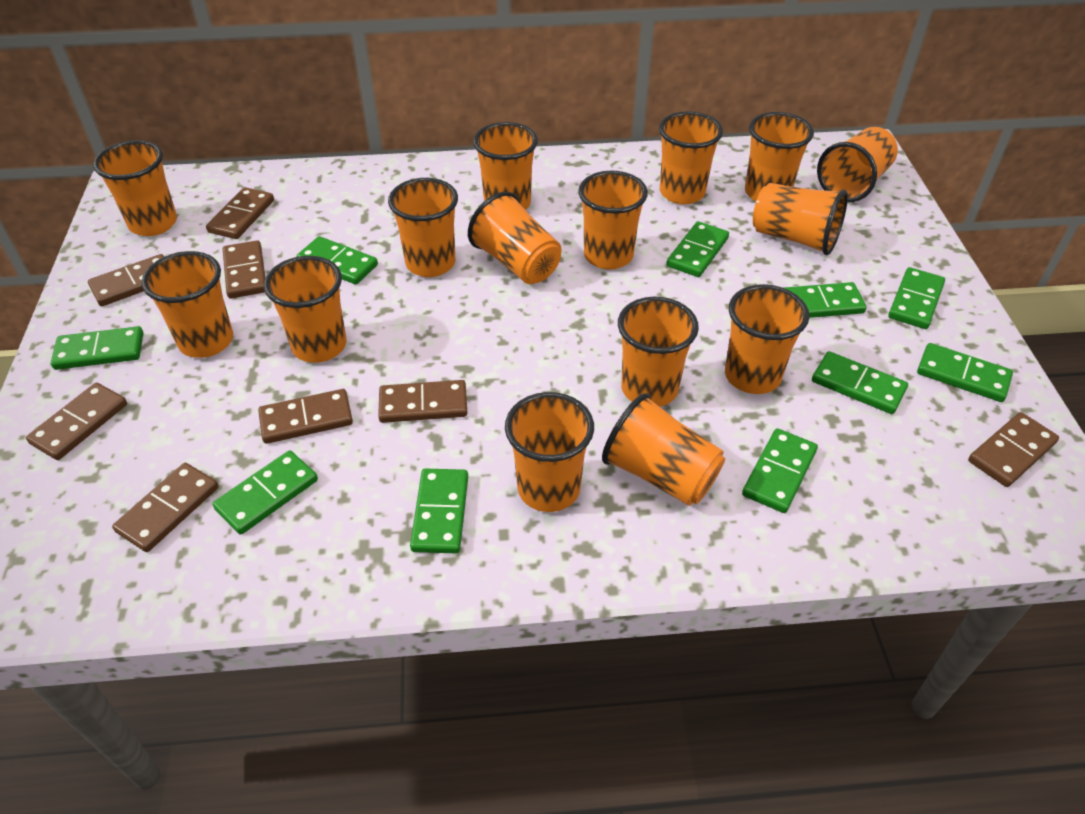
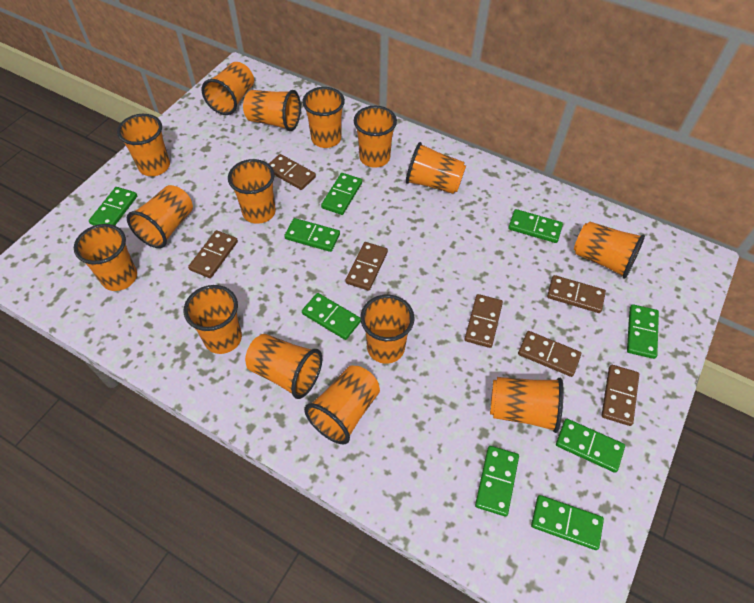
brown domino: [26,383,127,460] [88,254,164,306] [112,463,219,552] [206,187,274,239] [223,240,265,298] [258,389,353,444] [378,380,467,423] [968,412,1059,487] = 8 -> [188,230,238,278] [269,154,316,190] [345,242,388,291] [465,294,503,348] [518,331,581,377] [547,275,606,313] [601,365,639,426] = 7
green domino: [51,326,143,370] [212,450,318,535] [297,236,378,284] [410,468,468,553] [667,221,729,277] [742,428,818,513] [784,282,867,318] [812,351,908,414] [888,267,945,329] [917,343,1013,402] = 10 -> [89,187,137,226] [284,218,340,252] [302,293,361,340] [321,173,362,215] [475,446,519,516] [508,209,563,243] [531,495,604,550] [556,419,625,473] [627,304,659,359] = 9

